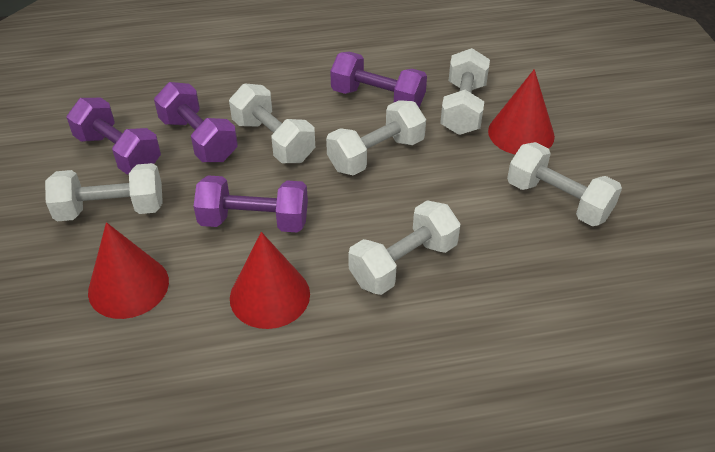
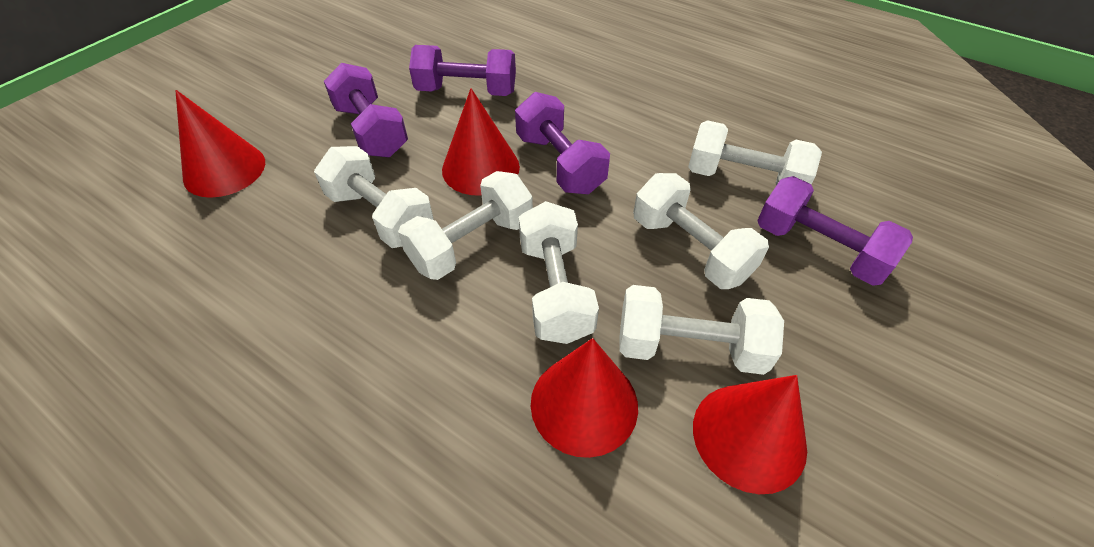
red cone: [88,222,169,319] [230,232,310,329] [488,69,555,154] = 3 -> [175,90,265,198] [442,88,520,196] [531,338,638,458] [693,375,807,494] = 4

